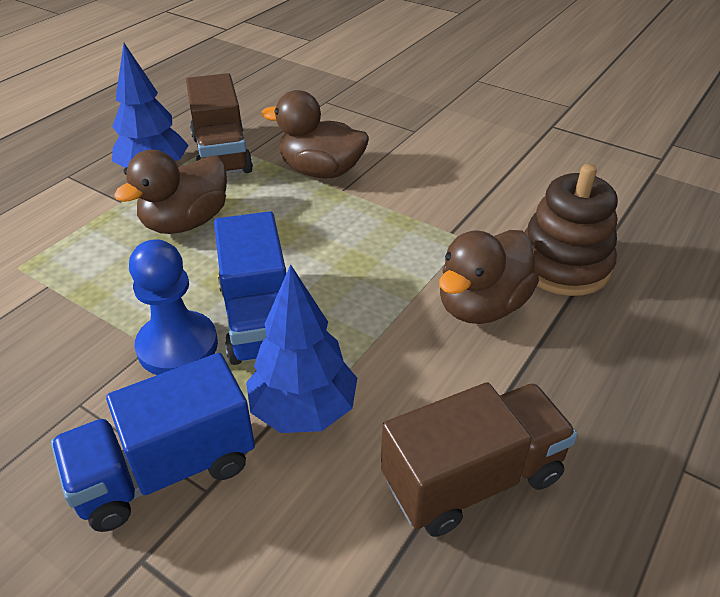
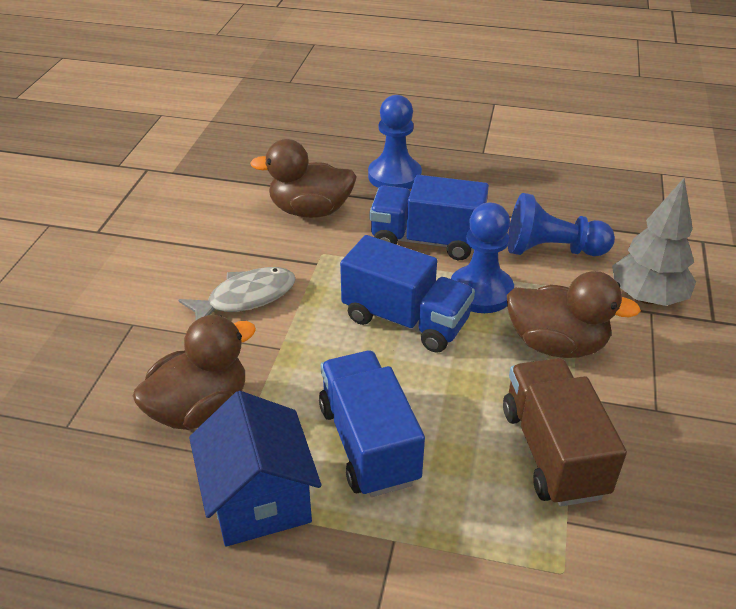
blue house: none = 0 -> [189,391,322,547] = 1
blue pawn: [129,239,218,375] = 1 -> [368,95,422,189] [451,203,514,313] [508,193,615,256] = 3
blue tree: [112,43,189,168] [246,264,357,433] = 2 -> none = 0
blue truck: [51,353,255,532] [214,211,287,365] = 2 -> [319,351,425,497] [340,235,475,353] [370,175,489,260] = 3
brown stacking toy: [524,164,617,296] = 1 -> none = 0
brown truck: [186,73,253,173] [381,382,578,537] = 2 -> [503,358,627,506] = 1
grey fish: none = 0 -> [178,267,296,320] = 1
grey tree: none = 0 -> [612,178,696,306] = 1

